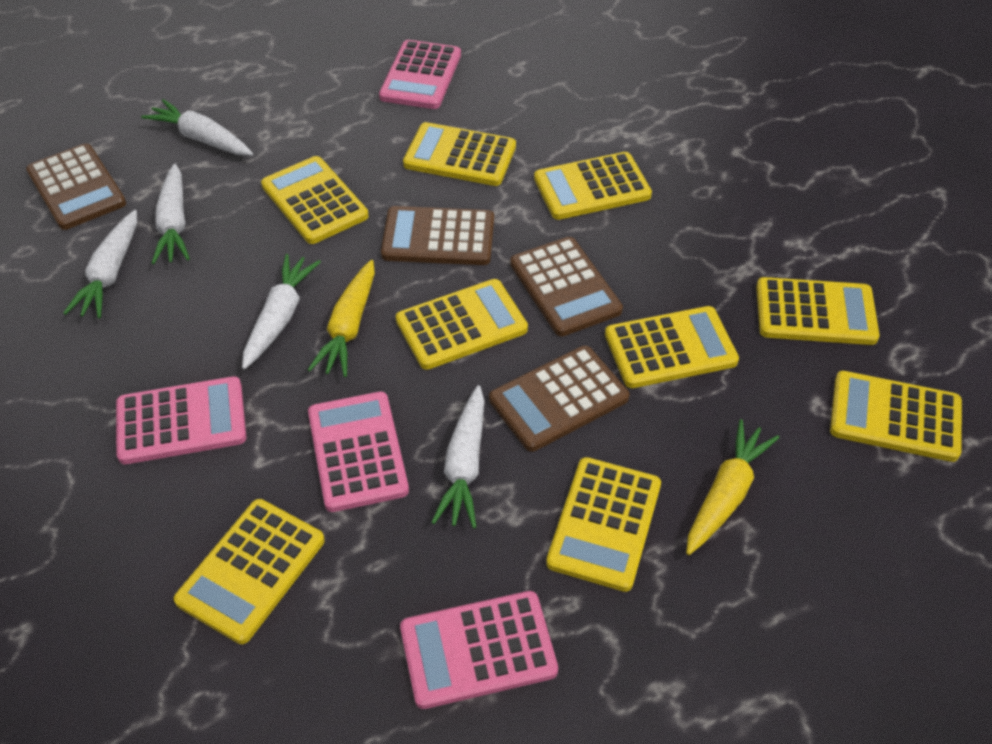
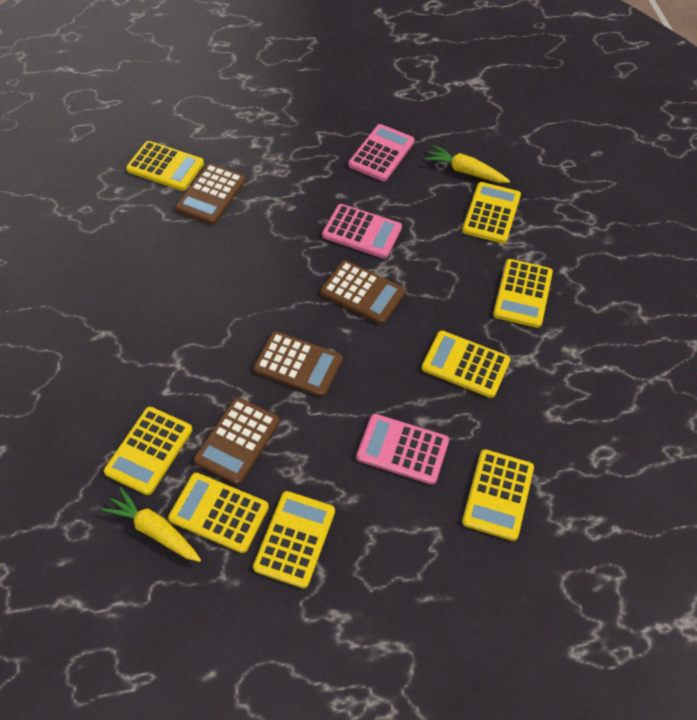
pink calculator: [116,376,246,464] [308,392,409,512] [379,40,461,109] [400,591,558,709] = 4 -> [322,204,402,258] [348,124,414,181] [356,414,449,485] = 3
white carrot: [63,210,137,318] [141,99,253,155] [152,164,190,264] [242,254,321,369] [431,385,485,528] = 5 -> none = 0
yellow calculator: [174,499,325,644] [261,156,369,244] [396,279,528,370] [403,122,516,186] [534,152,652,220] [546,457,661,592] [605,306,739,388] [756,277,879,345] [830,371,962,462] = 9 -> [104,407,192,495] [126,141,204,191] [168,473,269,553] [253,491,335,588] [422,331,510,398] [462,182,521,244] [462,449,534,541] [493,259,553,328] = 8

